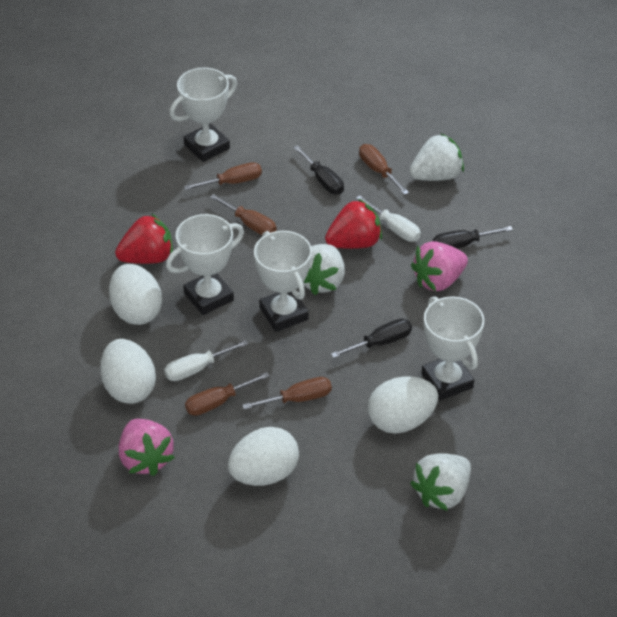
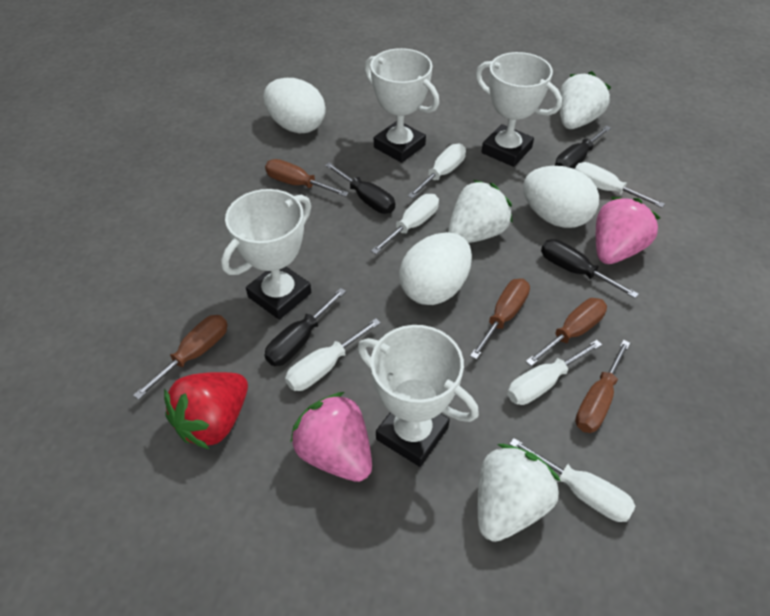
black screwdriver: [293,145,344,195] [331,319,412,358] [433,226,513,249] = 3 -> [265,288,346,366] [325,162,395,214] [541,239,639,298] [555,126,611,169] = 4
red strawberry: [115,214,173,264] [325,199,382,249] = 2 -> [164,372,248,450] = 1
white egg: [100,339,156,404] [109,264,162,325] [228,427,299,486] [368,376,438,434] = 4 -> [263,78,326,134] [399,232,472,305] [523,166,599,228] = 3
white screwdriver: [164,340,248,381] [356,195,421,242] = 2 -> [285,318,381,391] [371,194,439,254] [408,144,466,199] [507,340,602,405] [509,438,636,522] [575,162,665,208] = 6

